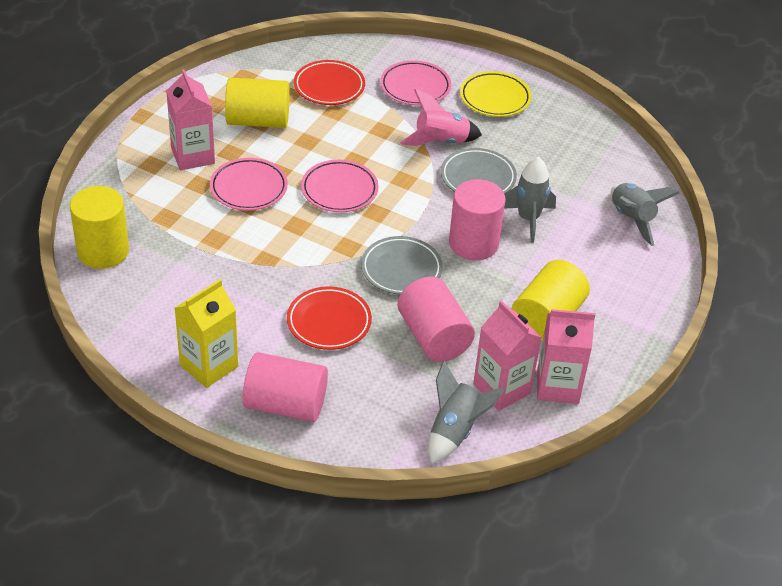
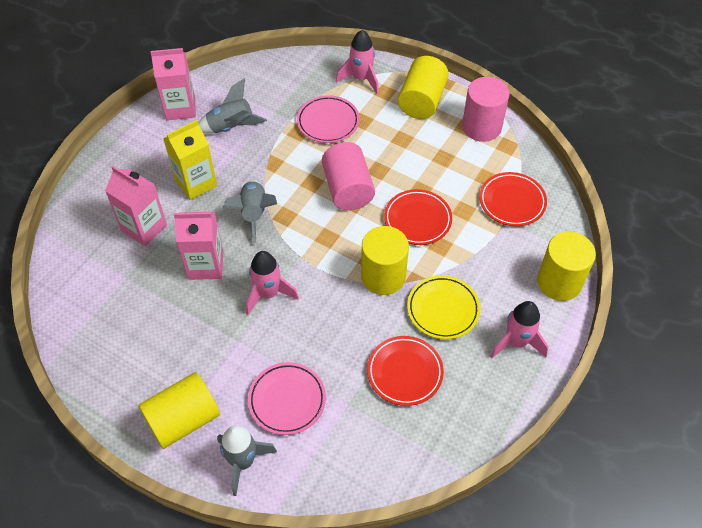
grey plate: [361,236,443,295] [441,148,517,193] = 2 -> none = 0
pink cylinder: [243,352,328,422] [398,277,475,362] [449,179,506,260] = 3 -> [322,142,375,210] [462,77,509,142] = 2
pink plate: [210,158,288,211] [301,160,379,212] [380,60,451,106] = 3 -> [248,362,326,435] [297,95,360,143] = 2
pink rocket: [400,89,482,146] = 1 -> [246,251,299,315] [336,30,379,94] [490,301,548,358] = 3
red plate: [287,286,372,350] [294,60,365,105] = 2 -> [367,336,444,406] [384,189,452,245] [479,172,547,226] = 3
yellow cylinder: [70,186,129,269] [225,78,290,128] [511,260,590,341] = 3 -> [138,372,220,449] [361,226,409,295] [398,56,449,119] [537,232,596,301] = 4

